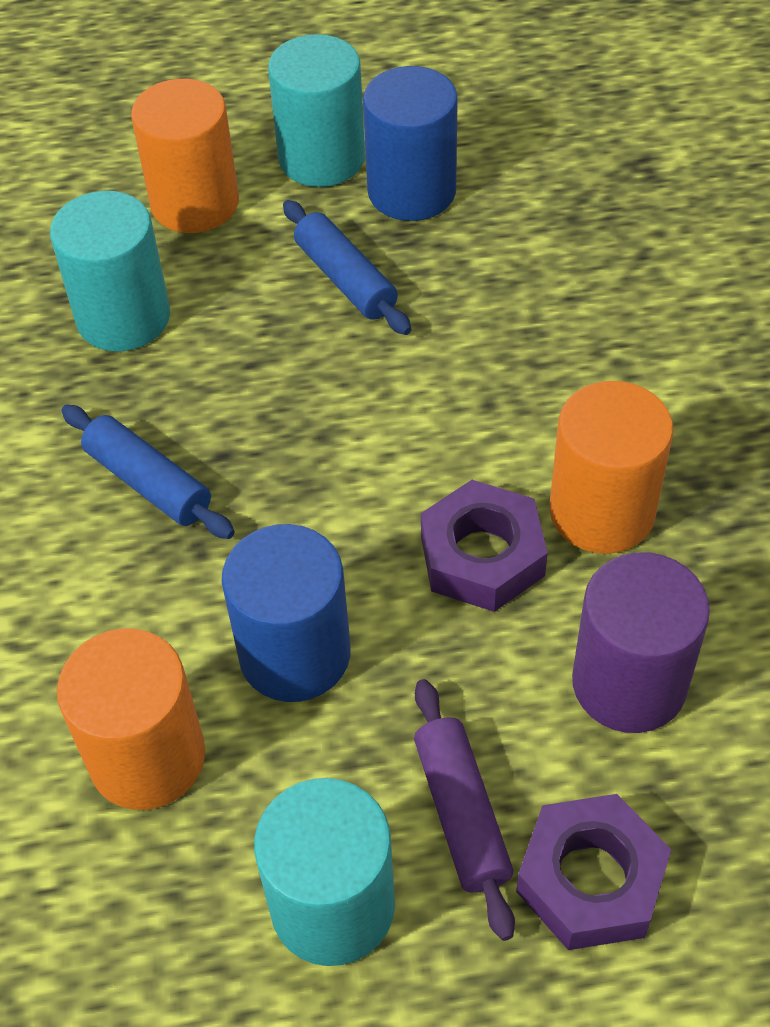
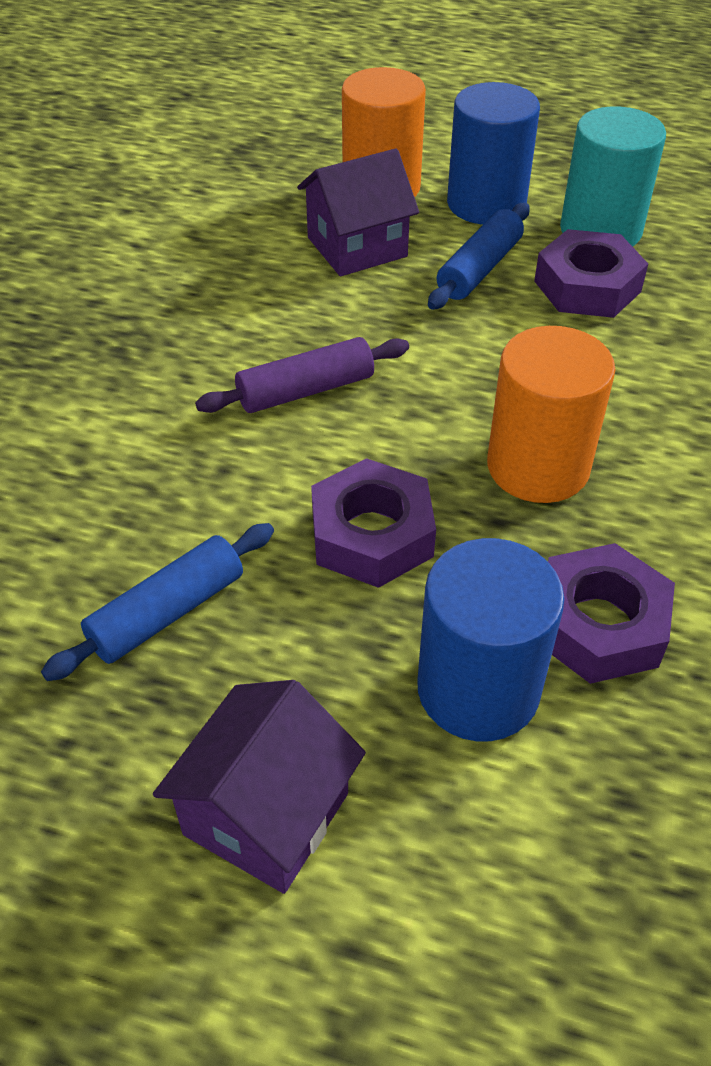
orange cylinder: [57,628,205,810] [131,79,239,233] [549,381,673,554] = 3 -> [342,67,426,197] [487,326,616,503] = 2
purple cylinder: [572,552,710,733] = 1 -> none = 0
purple house: none = 0 -> [153,680,366,894] [297,148,419,277] = 2
purple nut: [421,480,548,612] [516,794,671,950] = 2 -> [311,458,436,588] [534,229,648,318] [548,543,675,684] = 3
turquoise cylinder: [50,191,170,352] [254,778,395,966] [268,34,365,187] = 3 -> [560,106,666,247] = 1

